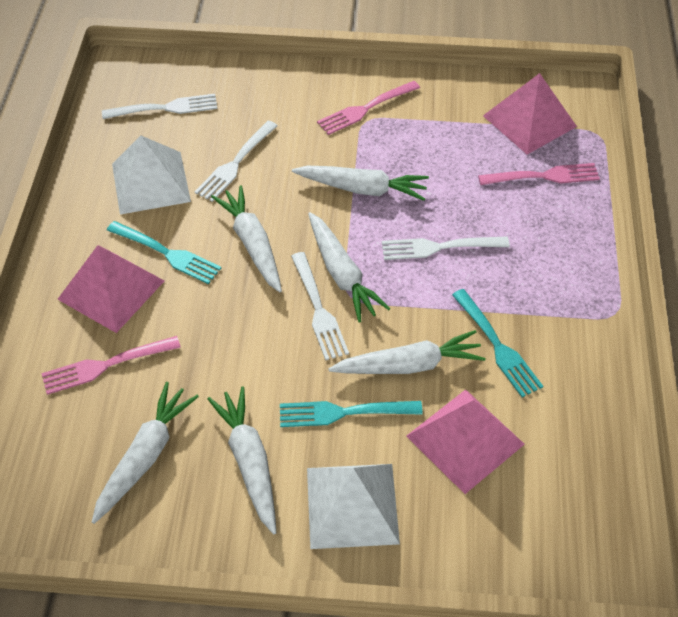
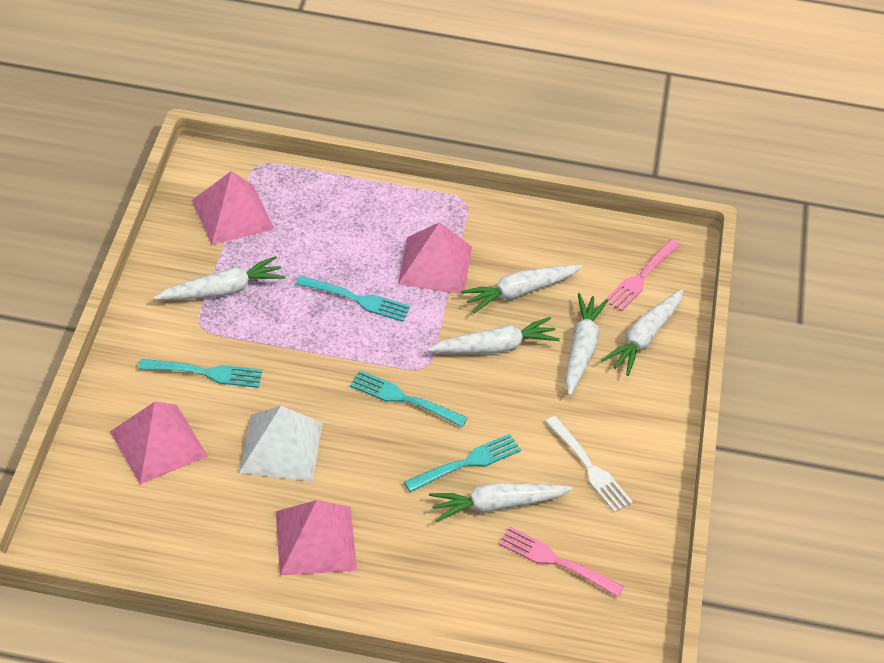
pink fork: [41,336,181,395] [317,81,420,135] [478,163,600,185] = 3 -> [499,526,624,597] [605,239,680,312] = 2
pink pyramid: [57,245,164,333] [407,389,525,494] [483,73,577,155] = 3 -> [110,402,208,484] [192,171,274,245] [276,500,357,576] [398,222,472,294] = 4
turquoise fork: [107,221,221,284] [280,401,423,427] [452,289,543,397] = 3 -> [138,359,262,388] [296,276,410,322] [350,370,468,427] [404,434,521,492] = 4
white fork: [102,94,218,119] [195,120,278,202] [291,252,349,360] [382,237,510,260] = 4 -> [545,416,633,513] = 1
white pyramid: [112,135,191,215] [307,464,400,549] = 2 -> [239,406,323,481] = 1

